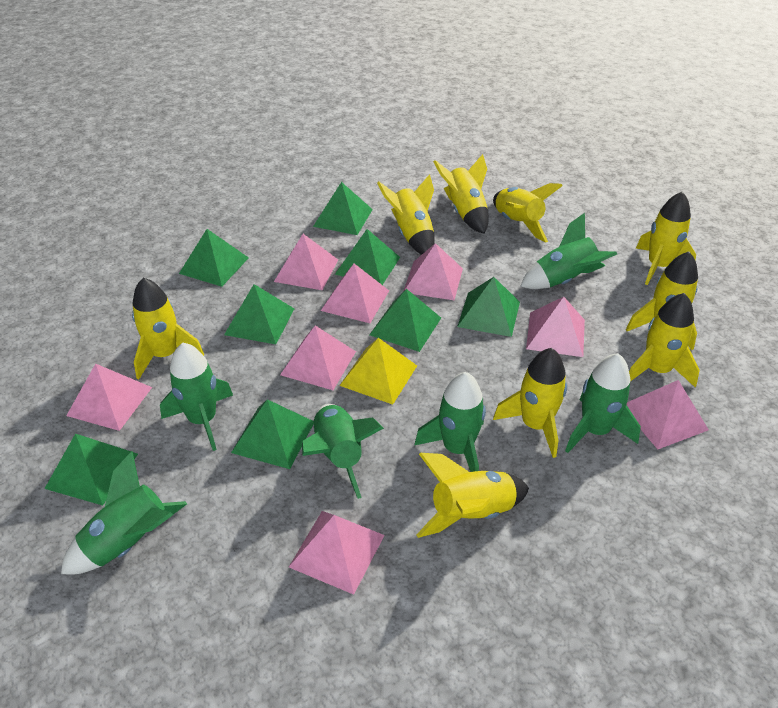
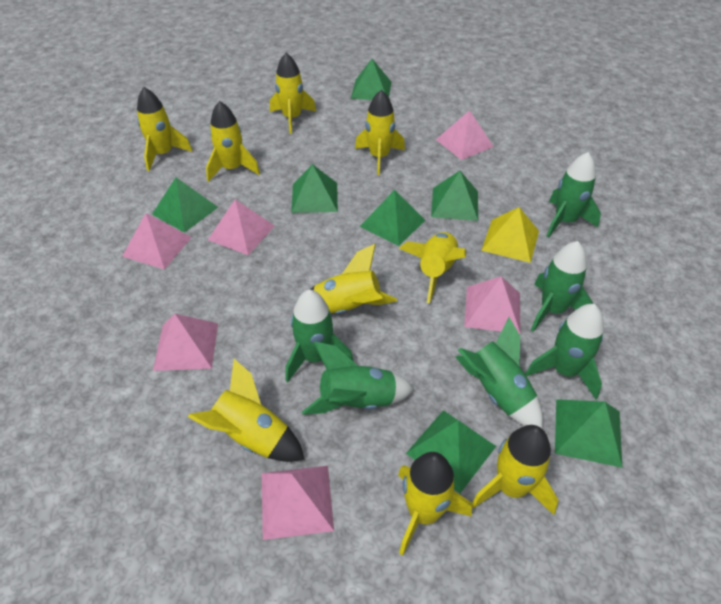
green pyramid: [44,434,138,505] [179,229,249,287] [224,284,294,344] [231,399,314,469] [313,182,373,235] [335,229,400,285] [369,289,441,352] [457,277,520,337] = 8 -> [152,178,218,233] [291,164,338,213] [351,59,392,100] [360,190,425,246] [406,410,496,493] [431,171,478,221] [555,399,622,467] = 7
pink pyramid: [66,363,152,431] [274,234,338,290] [280,326,356,390] [289,511,384,595] [321,264,389,323] [403,243,463,300] [526,297,585,357] [626,380,709,449] = 8 -> [122,213,192,270] [153,314,218,371] [208,199,275,255] [262,466,334,540] [436,110,494,160] [464,276,521,334] = 6

